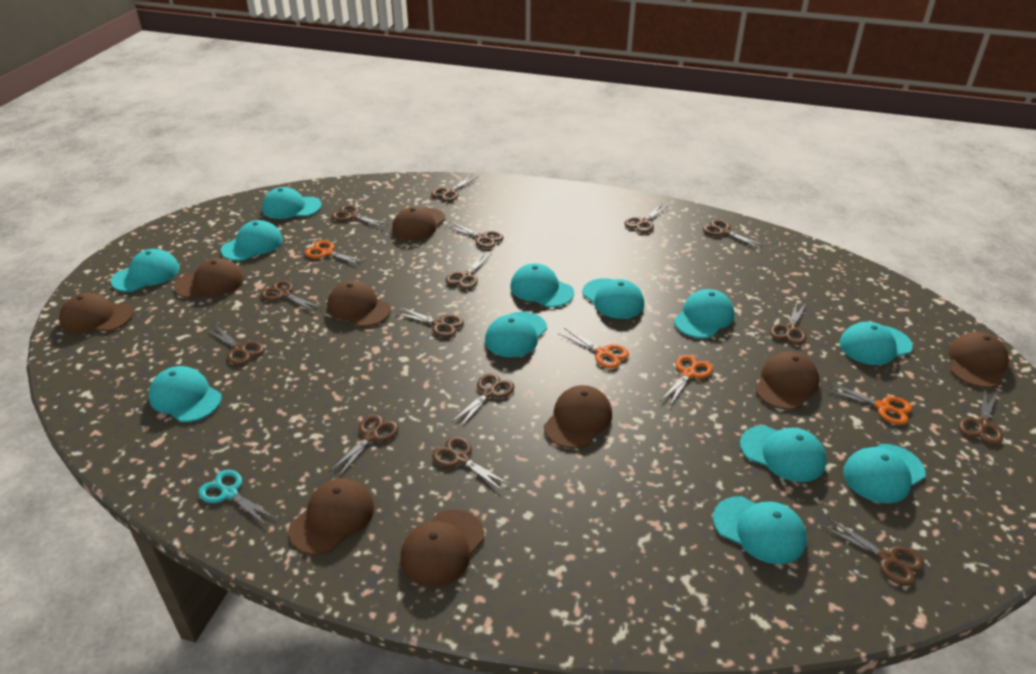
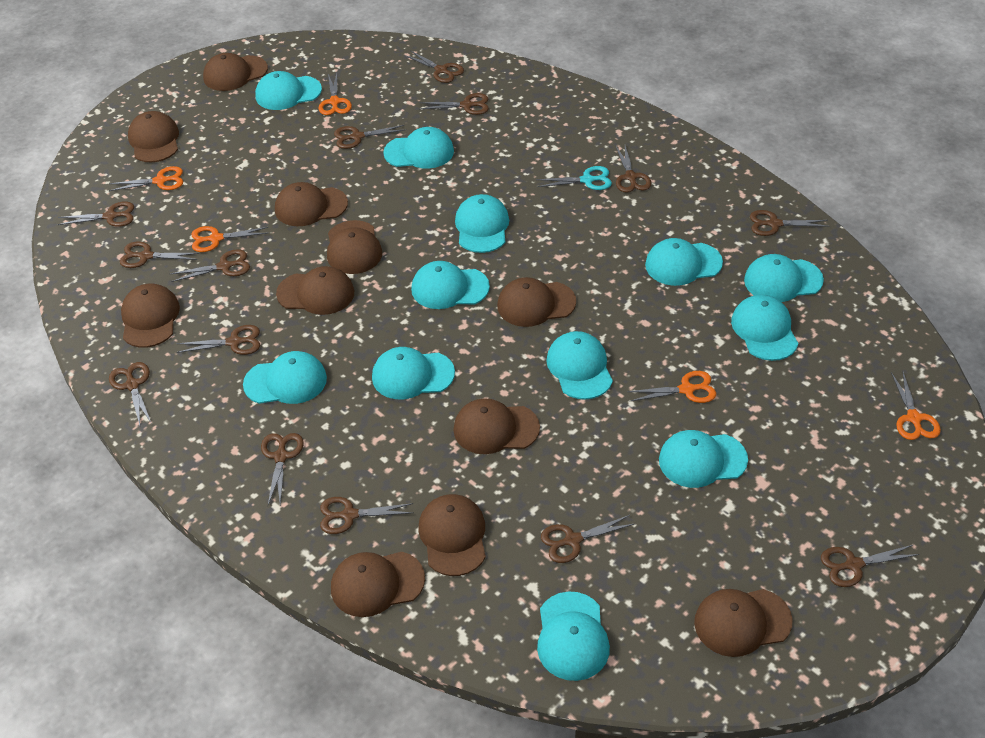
brown cap: [59,293,133,334] [174,258,244,298] [288,478,374,555] [327,281,391,327] [392,206,445,240] [400,509,484,587] [544,385,612,449] [755,352,819,410] [948,332,1009,388] = 9 -> [121,283,180,348] [128,111,179,162] [203,53,268,91] [275,182,348,226] [276,266,354,315] [327,220,382,274] [331,552,425,617] [419,494,486,576] [454,398,540,454] [497,277,576,327] [694,589,793,657] = 11
brown scissors: [206,324,264,365] [261,280,322,312] [329,415,398,477] [331,205,389,228] [394,307,464,338] [431,175,478,202] [432,437,510,492] [445,222,504,249] [445,251,492,289] [451,373,514,427] [624,204,669,233] [703,220,765,249] [770,302,807,345] [822,517,924,586] [959,389,1003,445] = 15 -> [57,202,134,227] [109,362,152,425] [120,241,200,268] [170,249,250,282] [176,325,260,355] [261,433,304,505] [320,497,413,534] [334,125,405,149] [404,50,464,83] [419,93,489,115] [541,515,636,563] [615,145,652,193] [750,210,830,236] [821,545,920,587] = 14
orange scissors: [305,240,366,266] [558,328,629,368] [661,355,713,406] [825,383,912,425] = 4 -> [109,166,183,191] [191,226,268,252] [318,73,352,115] [627,371,716,403] [891,372,941,440] = 5

